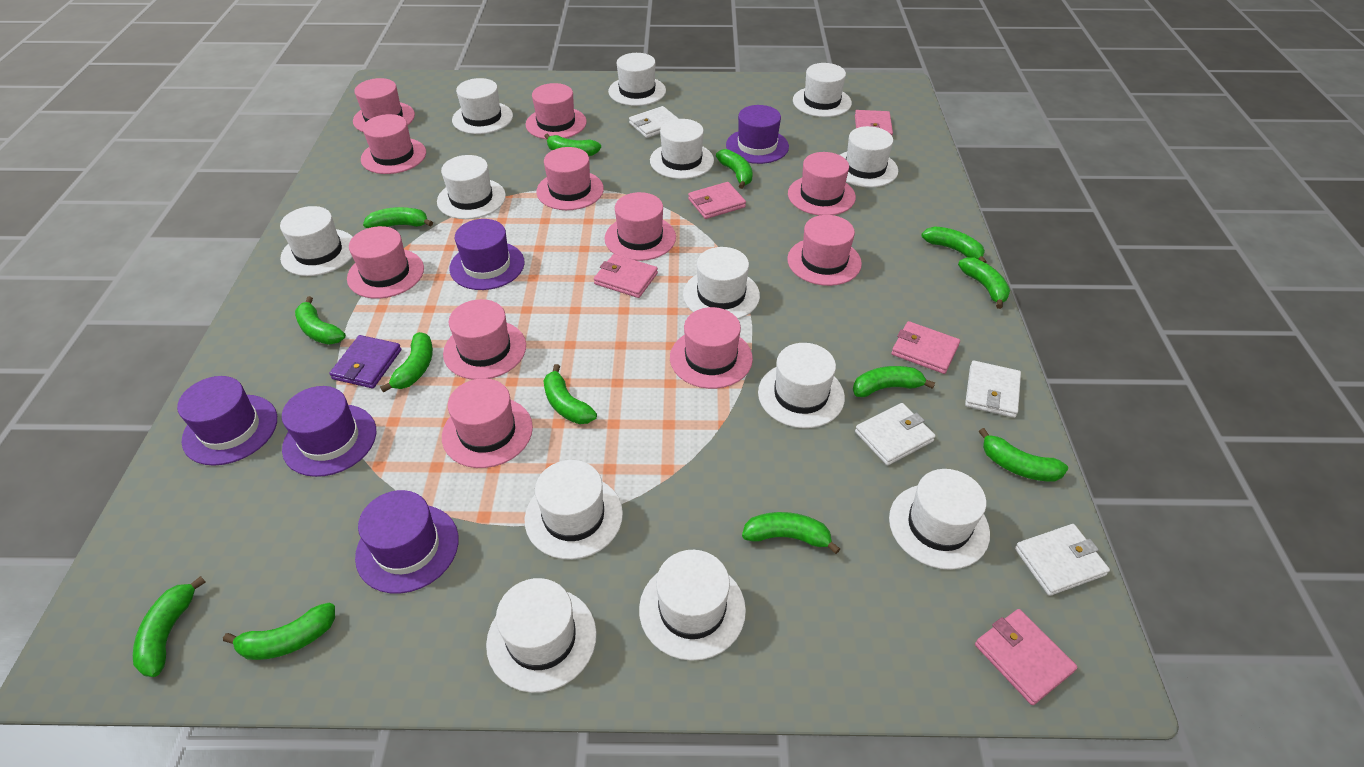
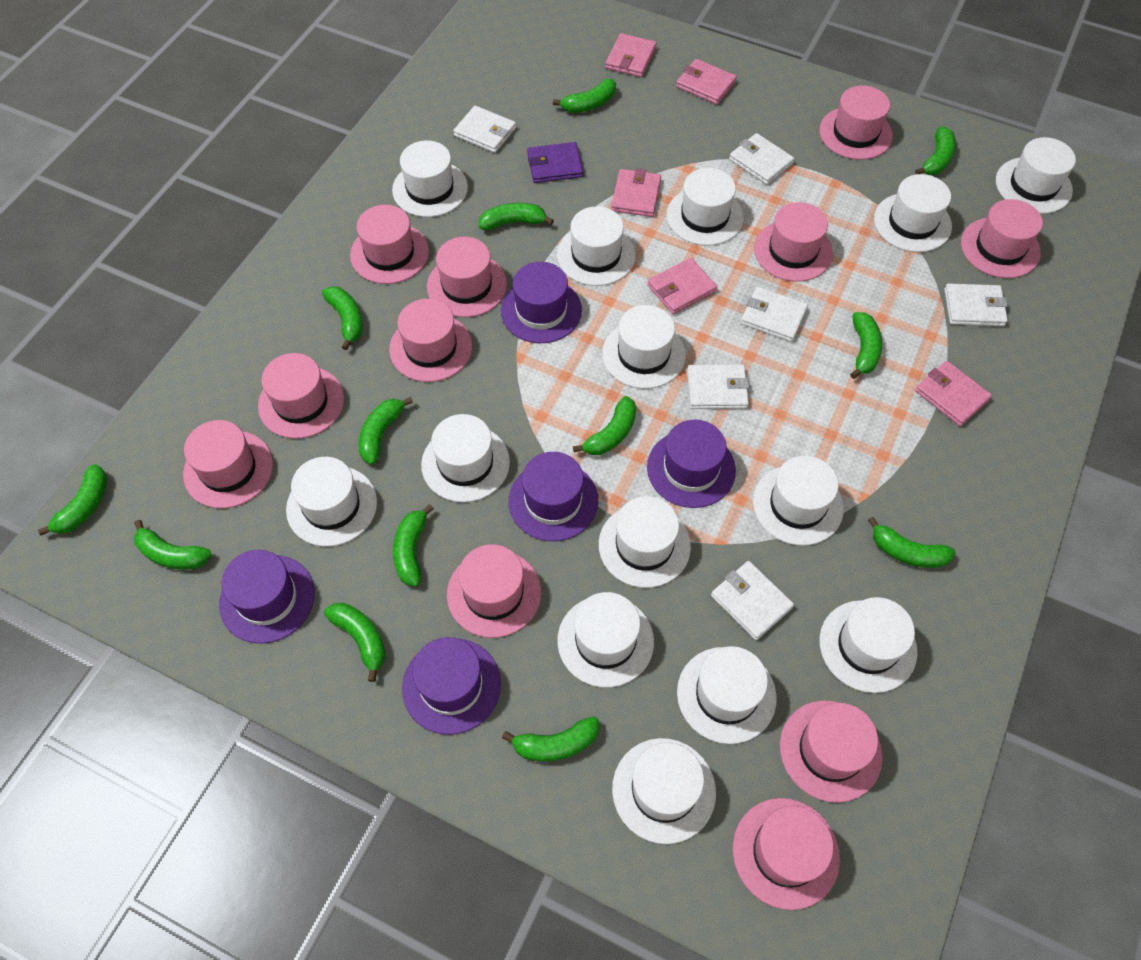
white hat: [280,206,353,276] [437,155,506,219] [452,78,513,134] [486,578,597,693] [525,460,623,560] [608,53,666,106] [639,550,746,661] [650,119,714,179] [683,247,760,319] [758,343,845,428] [793,63,852,117] [840,126,898,188] [889,469,990,570] = 13 -> [286,457,377,546] [392,141,468,217] [421,414,510,502] [557,206,635,286] [557,592,654,688] [599,496,691,588] [602,305,686,389] [612,738,716,844] [667,168,744,246] [677,646,777,744] [753,456,844,546] [819,597,917,693] [874,174,952,252] [996,137,1076,214] = 14
white wallet: [629,106,679,138] [855,403,936,466] [965,361,1021,418] [1015,524,1110,596] = 4 -> [453,106,516,153] [687,364,749,409] [711,561,794,640] [729,133,794,185] [741,287,808,342] [944,283,1008,326] = 6

